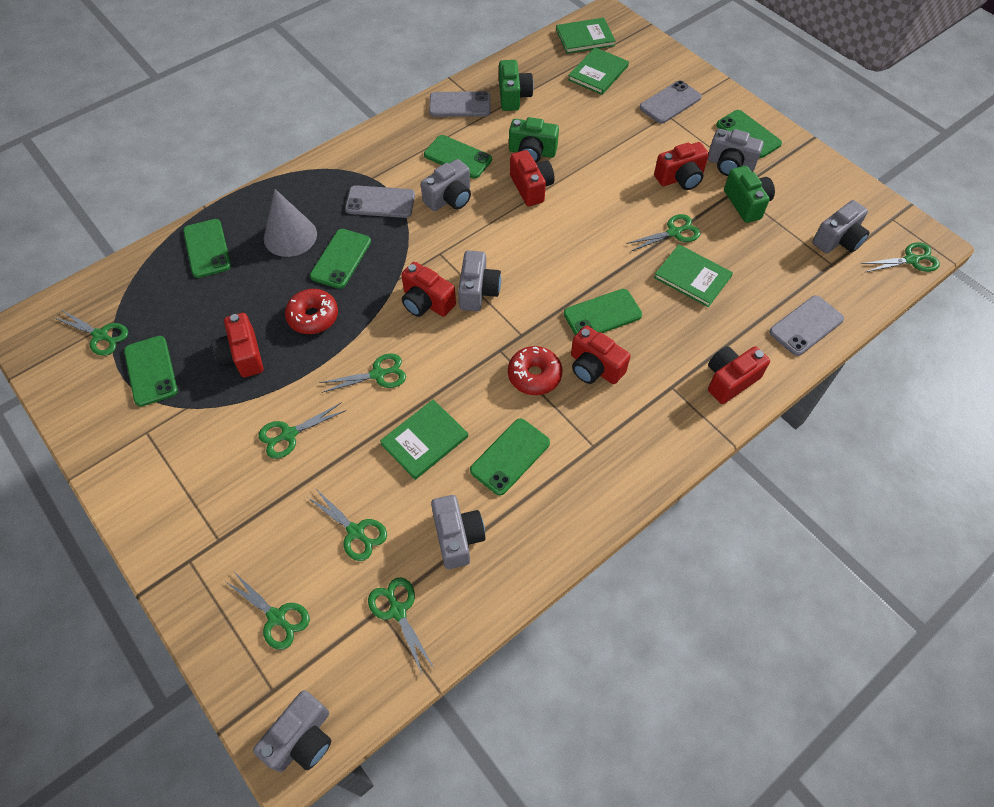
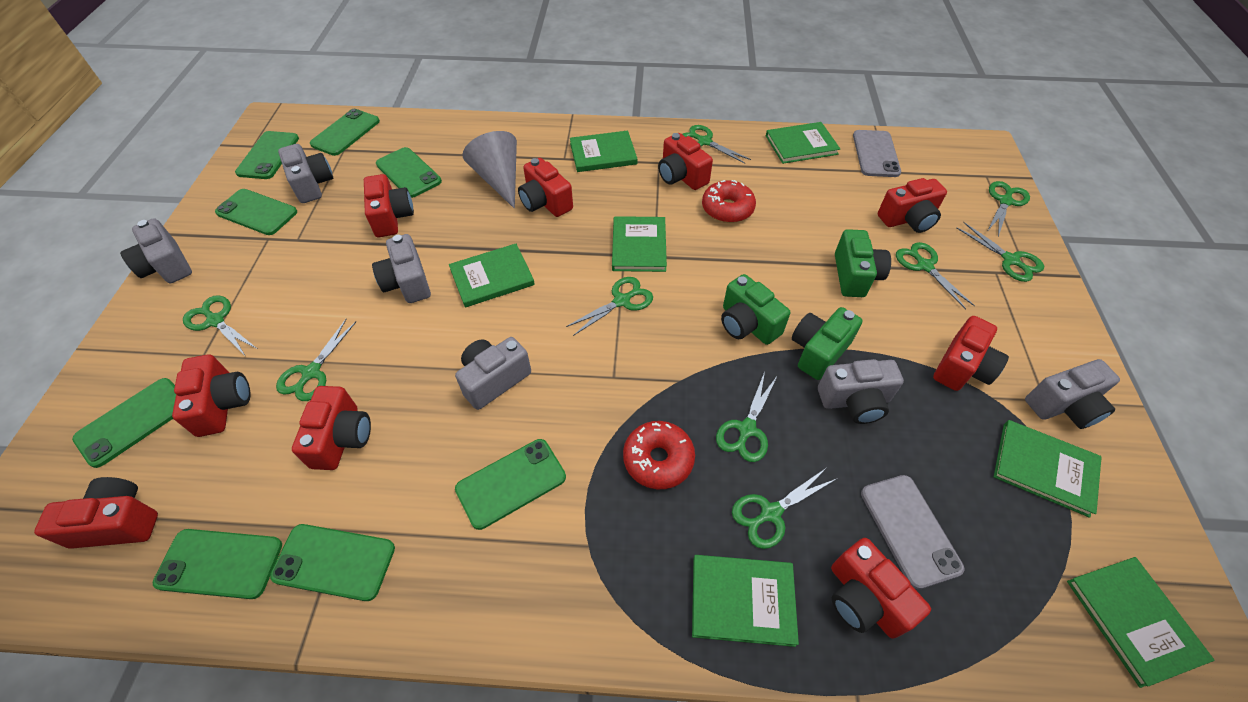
green book: [380,399,468,480] [556,18,616,54] [568,47,629,95] [654,245,733,307] = 4 -> [449,244,535,308] [570,131,637,172] [612,216,667,272] [692,555,799,647] [766,122,840,164] [994,420,1102,518] [1067,557,1215,688] = 7
green phone: [124,336,178,407] [183,219,231,278] [310,229,371,289] [424,135,492,179] [470,419,550,495] [564,289,642,335] [716,110,782,158] = 7 -> [72,378,176,468] [153,529,282,599] [215,189,297,235] [235,131,299,179] [270,524,395,601] [310,109,380,156] [376,147,442,198] [455,439,566,530] = 8
green scissors: [53,310,128,356] [226,572,310,650] [258,402,346,459] [307,489,387,561] [319,353,406,393] [368,577,434,674] [626,214,701,252] [861,242,940,272] = 8 -> [183,295,257,357] [276,319,357,401] [566,277,653,336] [682,125,751,164] [716,372,778,462] [732,468,838,549] [896,242,975,310] [956,222,1044,282] [988,181,1030,236] = 9
grey phone: [345,185,415,218] [429,91,490,117] [639,80,702,124] [769,295,844,356] = 4 -> [853,130,901,177] [861,475,964,589] = 2
red camera: [211,313,263,377] [401,262,456,317] [510,150,555,206] [571,325,631,384] [654,142,709,190] [708,346,770,404] = 6 -> [34,477,158,549] [172,354,250,437] [292,386,371,470] [364,174,414,237] [518,158,573,217] [658,133,713,190] [831,538,931,639] [878,178,947,233] [933,316,1009,391] = 9

